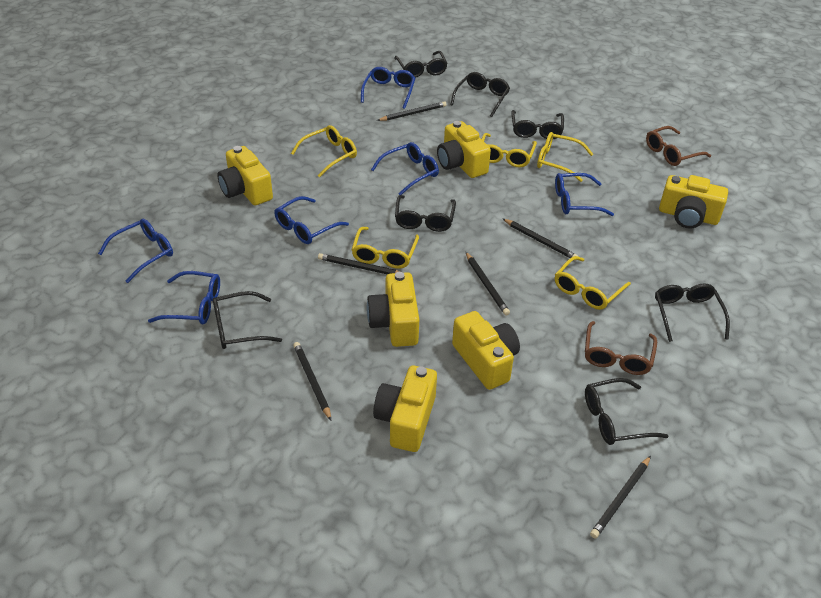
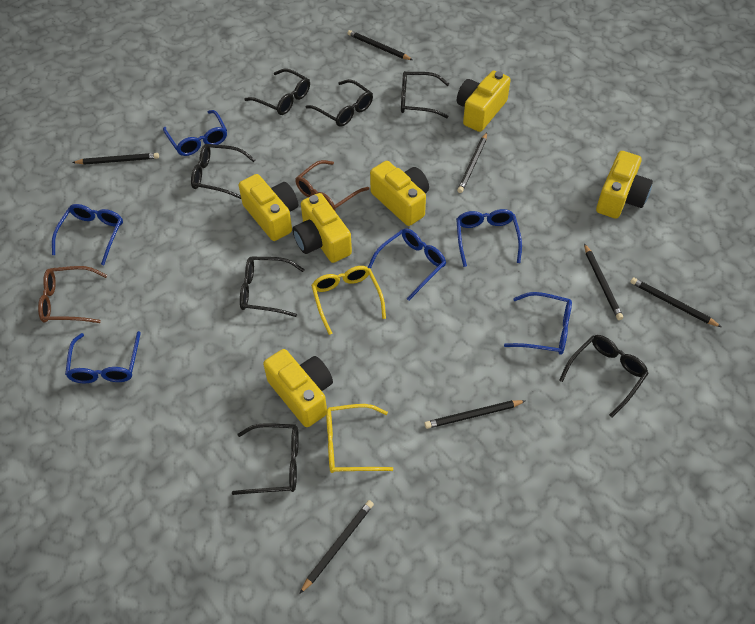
black pencil: [293,342,331,420] [318,253,400,274] [377,101,447,121] [466,252,510,316] [503,219,578,261] [590,456,651,539] = 6 -> [72,153,159,165] [299,500,374,594] [347,30,413,60] [424,400,525,429] [457,132,487,193] [584,243,623,320] [630,278,721,327] = 7
yellow glasses: [291,125,357,177] [351,227,419,269] [482,133,537,167] [537,132,593,182] [555,256,631,310] = 5 -> [311,266,386,335] [326,404,394,473] = 2

